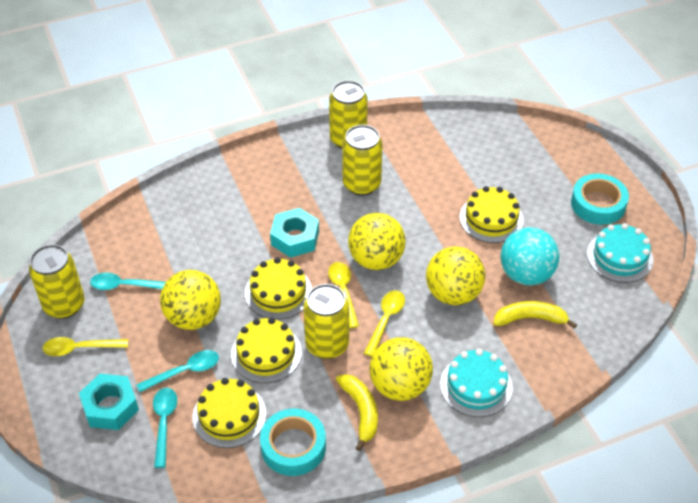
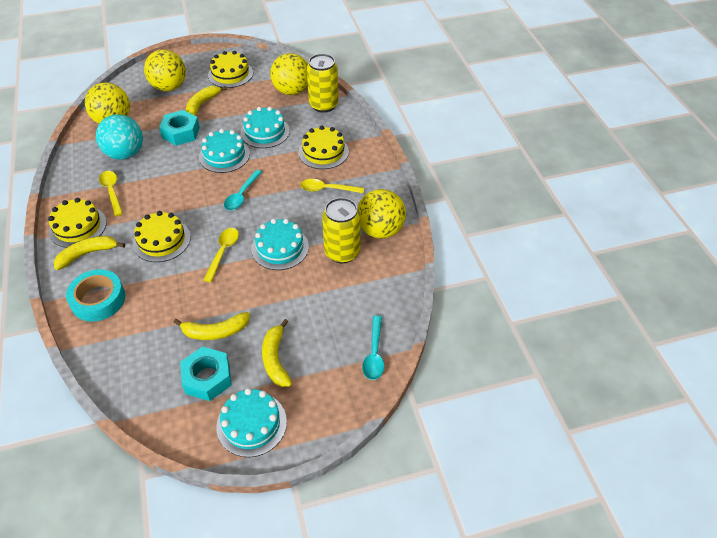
turquoise cake: [440,349,513,417] [587,223,653,283] = 2 -> [199,129,250,173] [216,388,287,457] [240,107,290,148] [251,219,309,270] = 4
turquoise spoon: [90,272,166,290] [136,350,219,392] [153,388,177,468] = 3 -> [224,170,262,210] [362,316,384,380] = 2
turquoise tape: [260,409,326,476] [571,173,629,225] = 2 -> [66,269,125,322] = 1
yellow banana: [336,374,378,451] [493,301,577,329] = 2 -> [54,236,125,270] [173,312,250,340] [186,86,227,116] [262,319,292,387] = 4
yellow can: [29,244,85,319] [304,284,349,359] [329,80,368,149] [342,125,383,196] = 4 -> [307,54,338,113] [322,198,360,263] = 2

